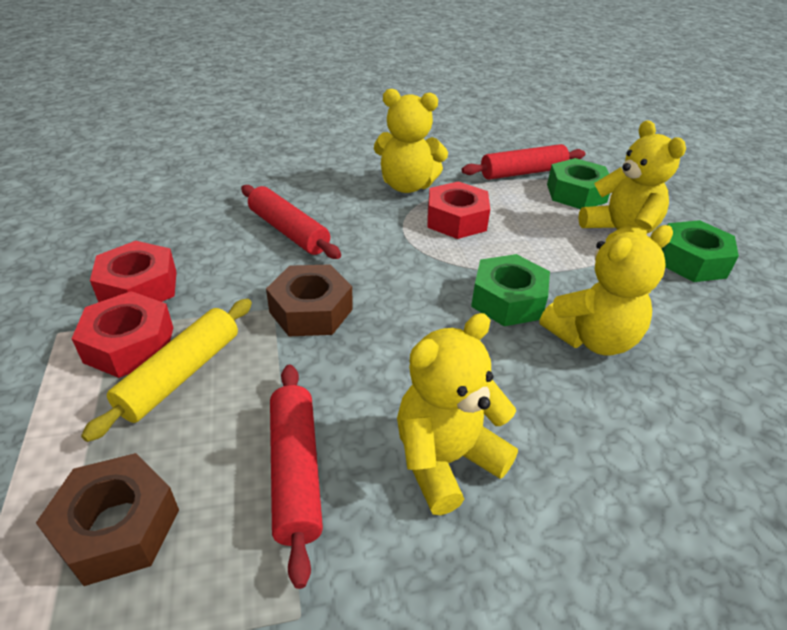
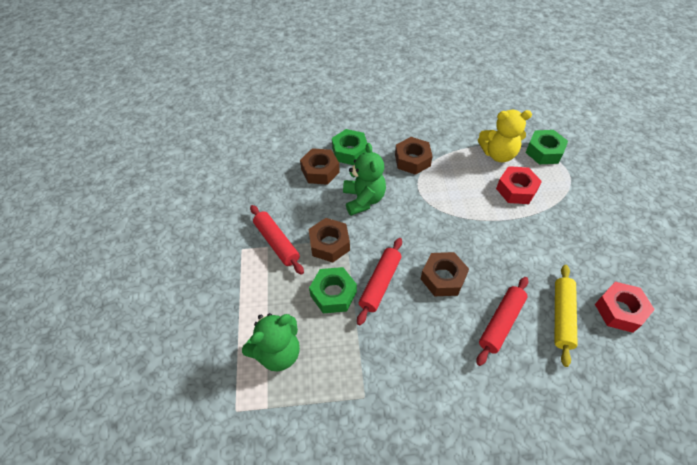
brown nut: [36,453,179,586] [266,264,353,336] = 2 -> [300,148,340,185] [309,218,350,263] [395,137,433,175] [421,252,469,296] = 4
green teddy bear: none = 0 -> [242,313,300,372] [343,143,386,216] = 2
red nut: [72,291,173,378] [90,241,177,302] [427,181,490,239] = 3 -> [496,166,542,204] [595,282,655,333] = 2
yellow teddy bear: [374,89,448,193] [397,313,518,515] [540,225,673,356] [578,120,686,242] = 4 -> [478,110,532,162] = 1

